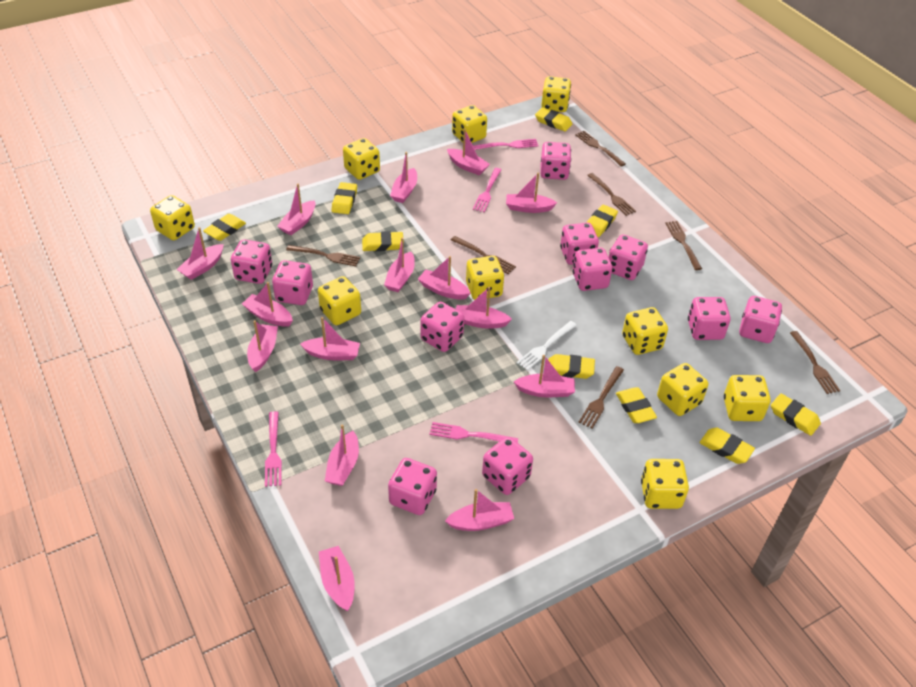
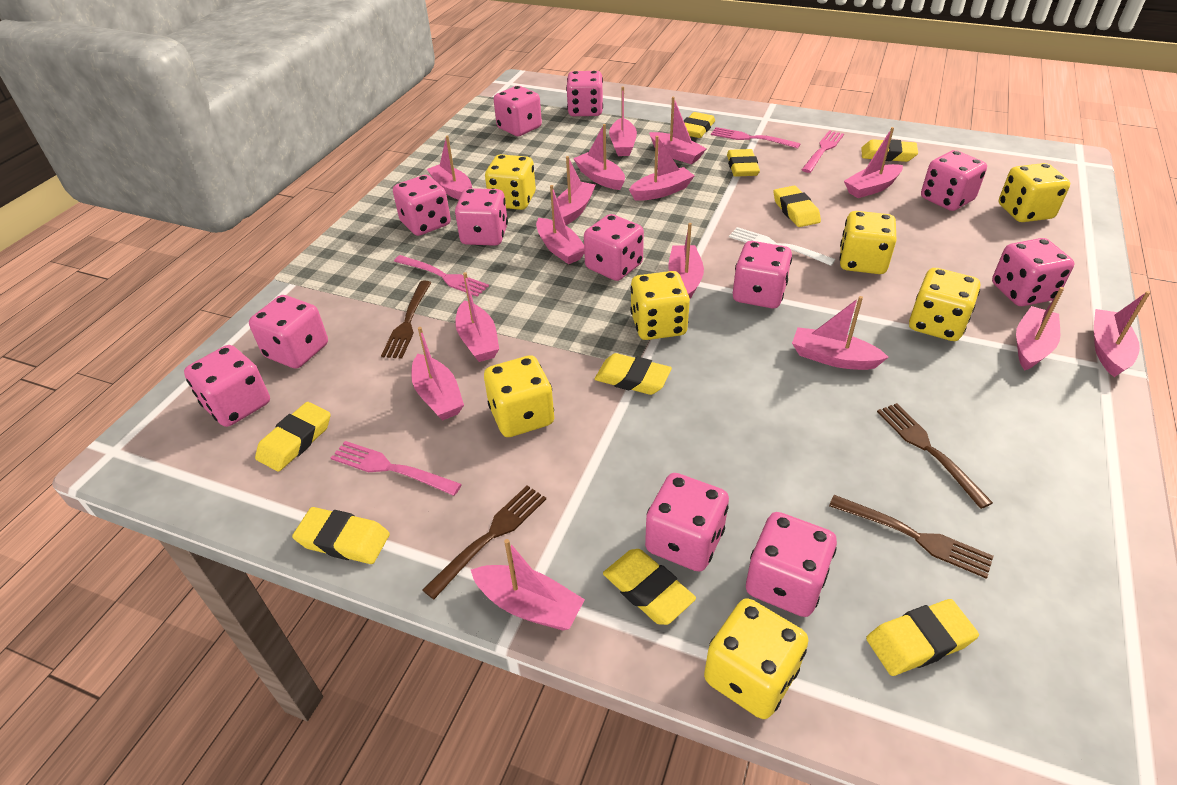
brown fork: [286,245,360,266] [451,236,516,274] [575,131,626,166] [578,366,624,429] [587,173,636,216] [665,221,702,270] [790,331,840,394] = 7 -> [381,281,431,359] [422,486,546,600] [829,495,994,579] [877,403,993,509] = 4
pink dice: [231,239,272,284] [272,260,313,305] [388,458,437,515] [420,302,464,352] [482,437,533,495] [540,142,571,180] [560,223,599,265] [573,248,612,291] [609,234,648,280] [688,297,731,340] [739,296,782,343] = 11 -> [184,345,270,427] [249,295,328,369] [393,175,451,236] [455,188,508,246] [494,86,542,136] [566,71,603,116] [584,214,644,281] [645,473,729,572] [733,241,792,308] [746,512,837,617] [921,150,987,211] [992,238,1074,306] = 12
yellow dice: [150,195,195,240] [318,276,361,325] [343,138,380,180] [452,105,487,143] [466,256,504,300] [541,76,571,112] [622,307,668,355] [641,459,689,509] [657,363,708,416] [724,375,771,421] = 10 -> [484,355,554,437] [485,154,536,210] [630,271,690,340] [704,598,808,719] [839,211,897,274] [909,268,980,341] [999,163,1070,222] = 7

